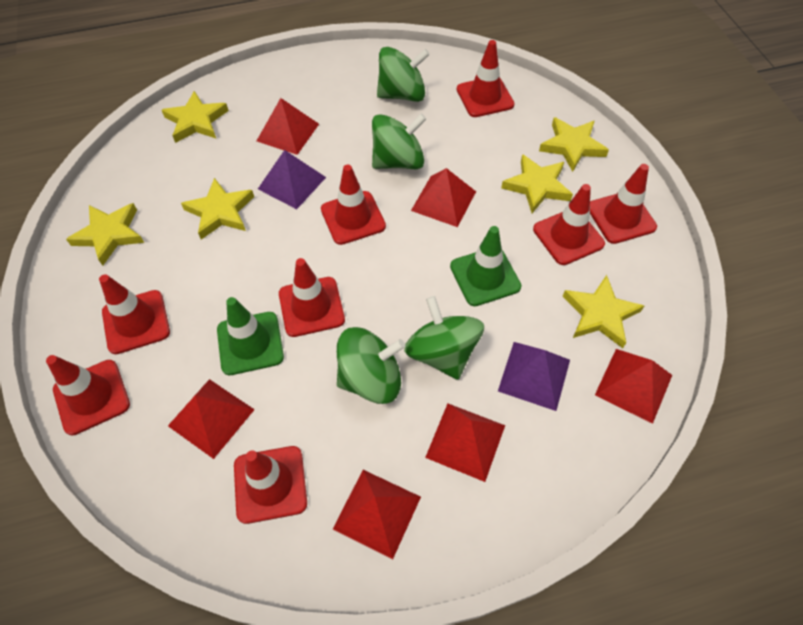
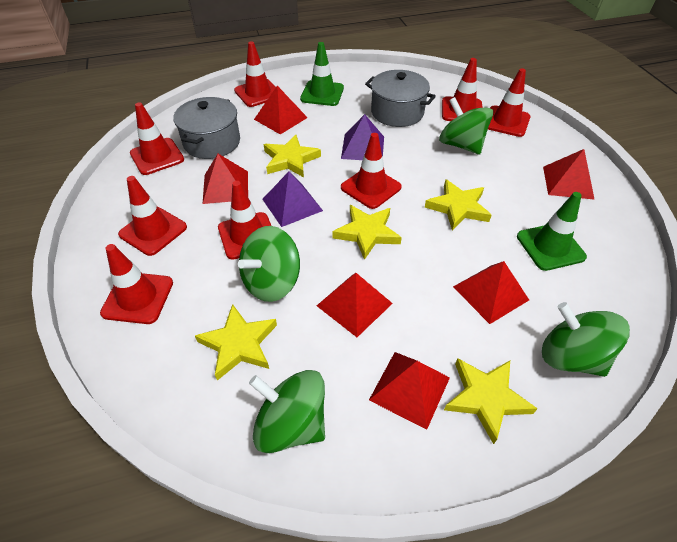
grey pot: none = 0 -> [174,97,240,159] [365,70,436,127] = 2
yellow star: [66,203,144,266] [162,91,229,143] [181,178,254,240] [501,154,573,213] [539,117,609,172] [563,275,644,348] = 6 -> [195,304,277,381] [264,134,321,177] [333,205,402,260] [425,179,492,231] [444,358,538,444] = 5

